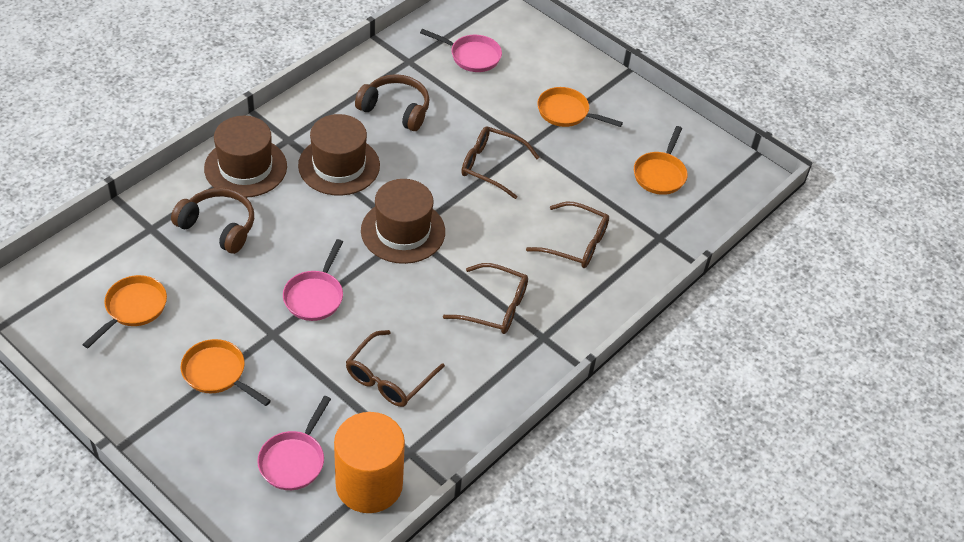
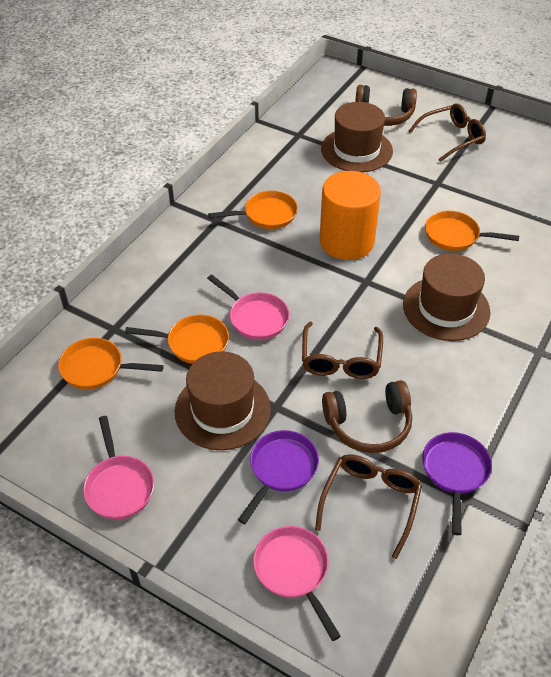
brown glasses: [346,330,445,407] [443,263,528,334] [461,126,540,199] [526,202,609,268] = 4 -> [302,322,383,379] [315,454,422,559] [409,103,486,162] = 3
purple pan: none = 0 -> [238,430,319,524] [422,432,492,535] = 2

